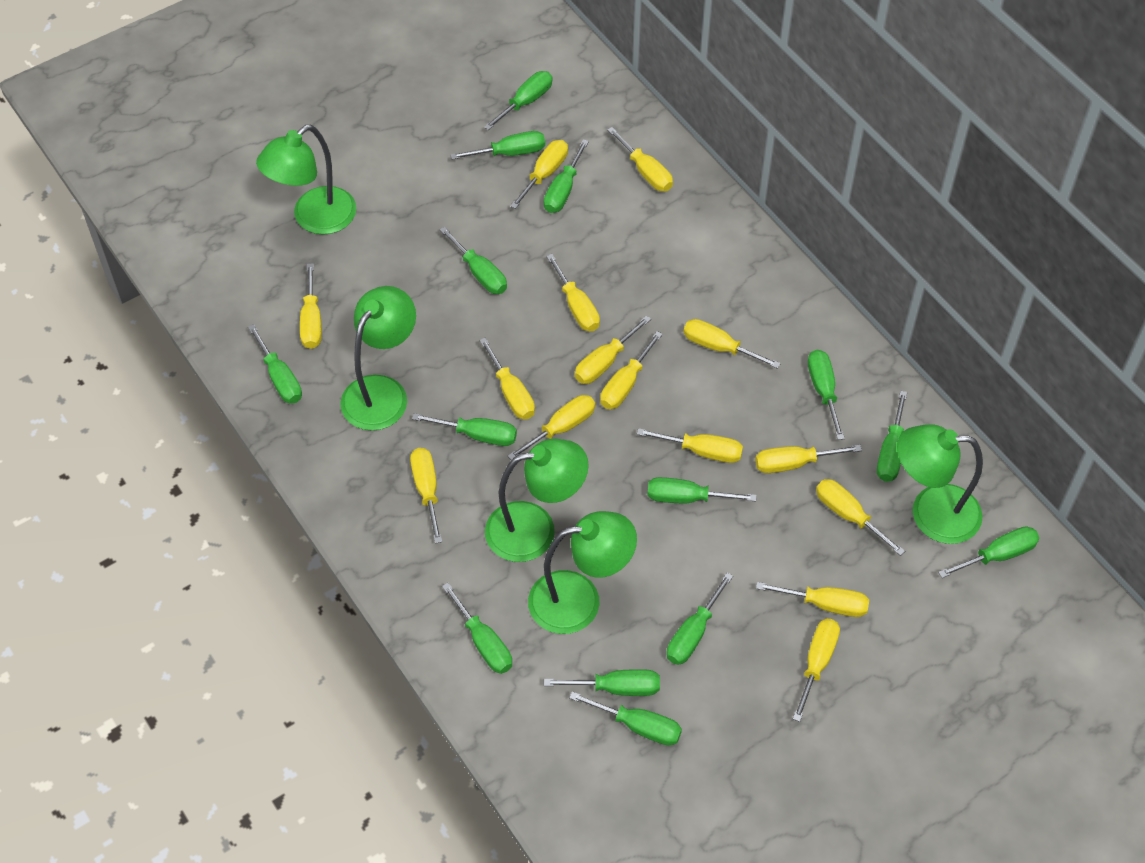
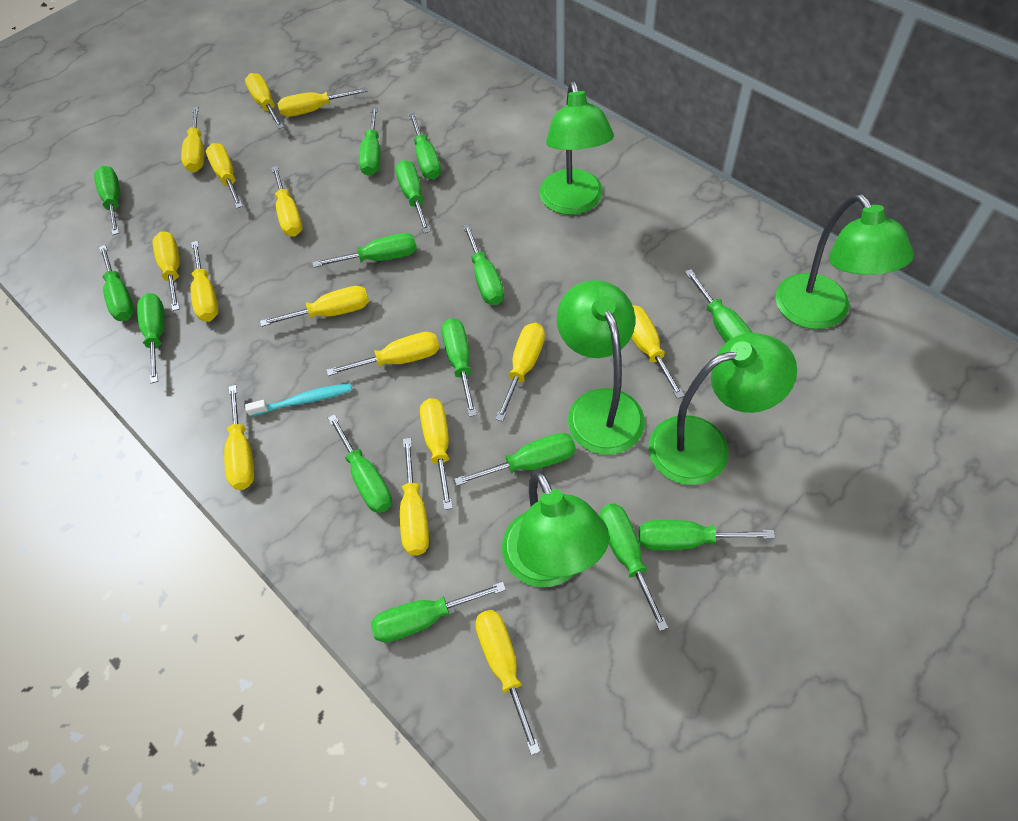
green screwdriver: [248,324,302,404] [412,413,517,446] [440,226,507,294] [442,583,512,674] [450,131,545,160] [484,71,552,130] [544,139,589,213] [544,669,660,696] [569,691,682,746] [647,477,757,503] [667,573,733,665] [808,350,845,440] [877,391,907,482] [938,527,1039,578] = 14 -> [94,166,120,235] [99,245,134,321] [137,293,164,383] [313,233,417,267] [328,414,392,513] [359,107,380,176] [371,582,506,643] [395,160,430,233] [409,113,441,180] [441,318,477,417] [454,433,576,486] [463,224,504,305] [600,504,668,631] [639,520,775,550] [685,269,753,342] = 15
turquoise toothbrush: none = 0 -> [245,383,352,417] = 1

